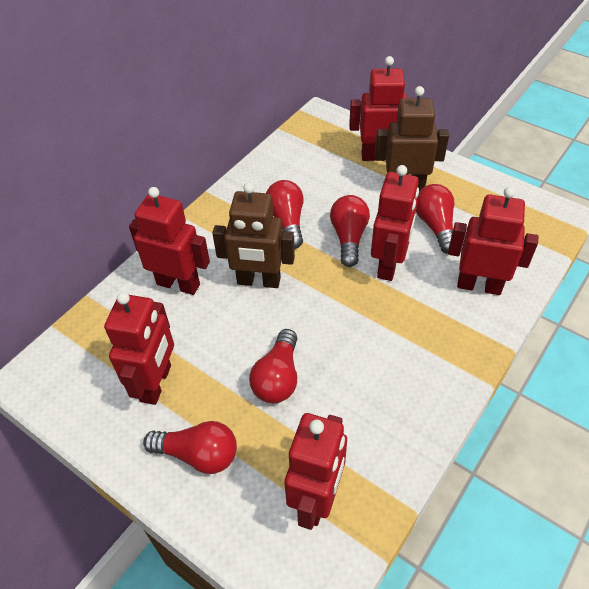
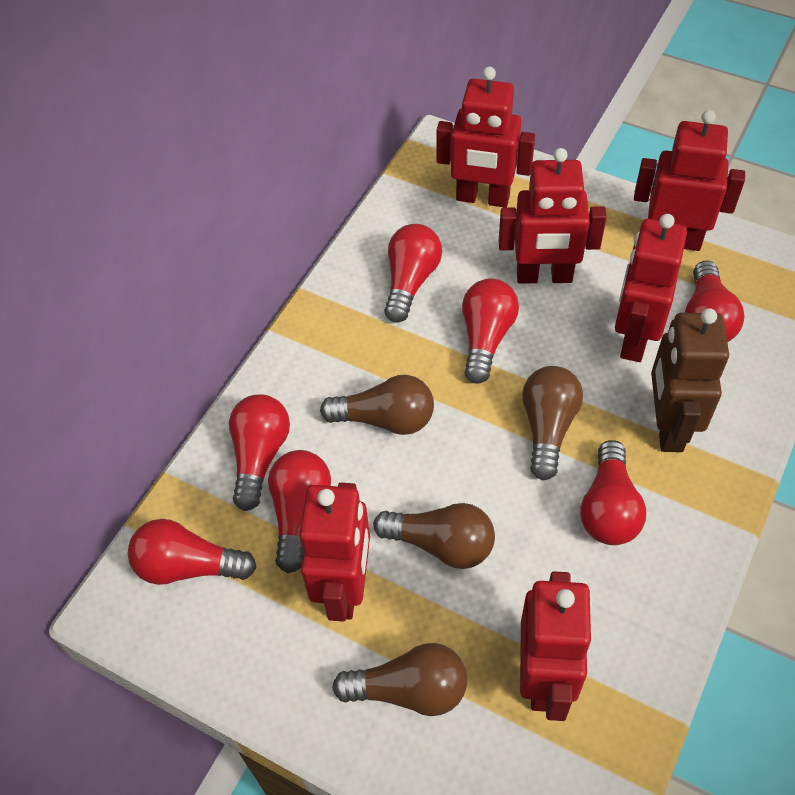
brown light bulb: none = 0 -> [320,375,434,435] [332,643,467,716] [373,503,495,569] [522,366,583,480] = 4
brown robot: [212,183,295,288] [375,86,449,191] = 2 -> [651,308,729,452] = 1
red light bulb: [143,421,237,474] [249,329,297,403] [266,180,304,249] [330,195,370,267] [416,184,455,254] = 5 -> [128,519,257,585] [229,394,290,511] [268,450,331,573] [384,224,442,323] [462,279,519,384] [580,440,646,545] [685,260,744,342] = 7

